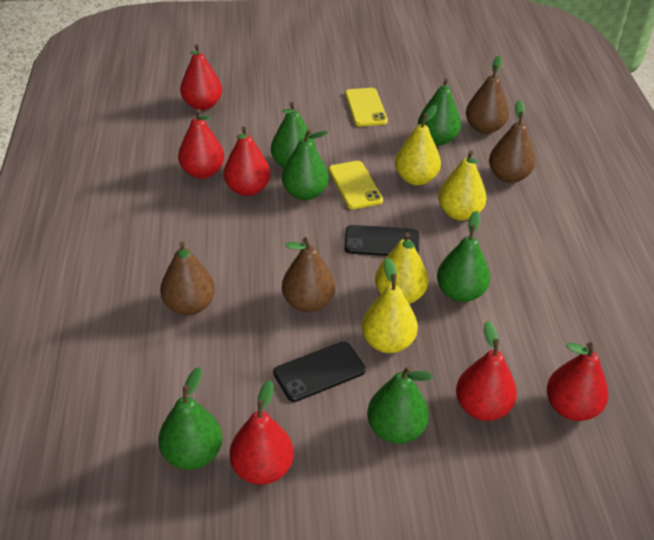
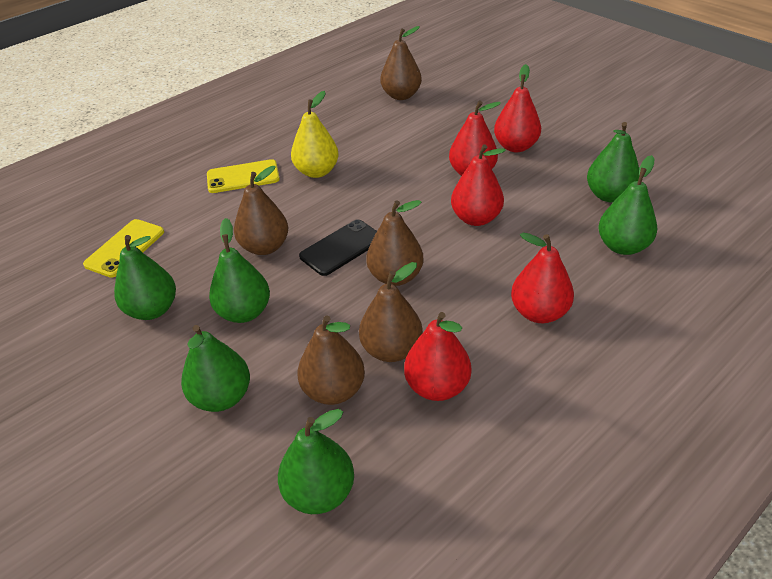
black phone: [273,341,366,402] [345,225,419,256] = 2 -> [299,219,377,276] = 1
brown pear: [160,241,215,315] [282,237,335,312] [466,56,509,134] [489,100,535,183] = 4 -> [234,166,288,255] [297,315,365,405] [359,262,423,362] [366,200,424,286] [380,26,422,100] = 5
red pear: [178,109,224,179] [180,44,222,110] [224,126,270,196] [230,380,294,485] [456,321,517,421] [547,342,608,421] = 6 -> [404,312,471,401] [449,101,501,176] [451,144,506,226] [494,64,541,152] [511,232,574,323] = 5
yellow pear: [362,258,418,353] [375,232,428,304] [395,105,441,185] [438,150,487,220] = 4 -> [291,91,339,178] = 1

